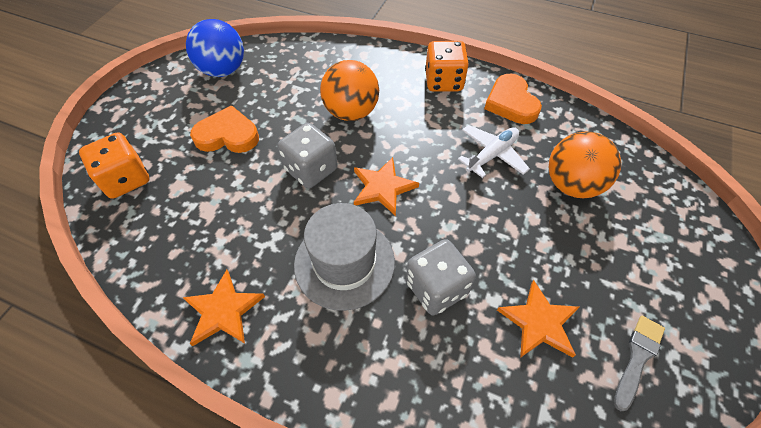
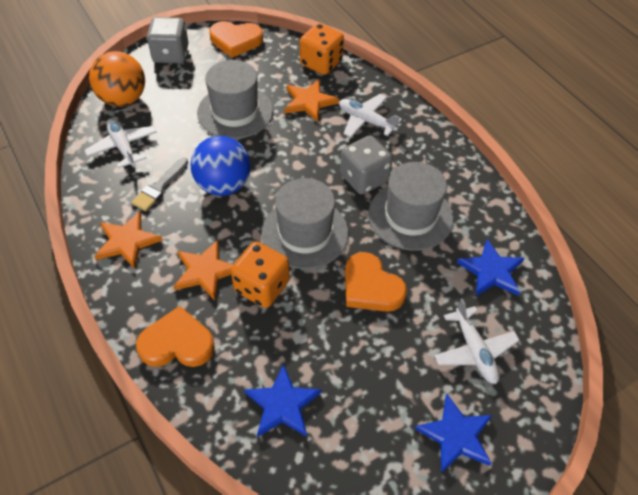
blue star: none = 0 -> [244,364,322,437] [415,394,492,473] [457,239,525,296] = 3
grey hat: [294,203,395,311] = 1 -> [197,60,273,139] [262,178,349,269] [368,162,454,251] = 3
orange ball: [320,60,379,121] [549,131,621,198] = 2 -> [89,51,145,107] = 1
orange heart: [190,106,259,153] [484,74,542,124] = 2 -> [136,306,215,367] [209,21,263,58] [345,252,407,312] = 3
white plane: [458,125,530,178] = 1 -> [84,118,157,168] [339,94,402,138] [434,298,520,384] = 3

